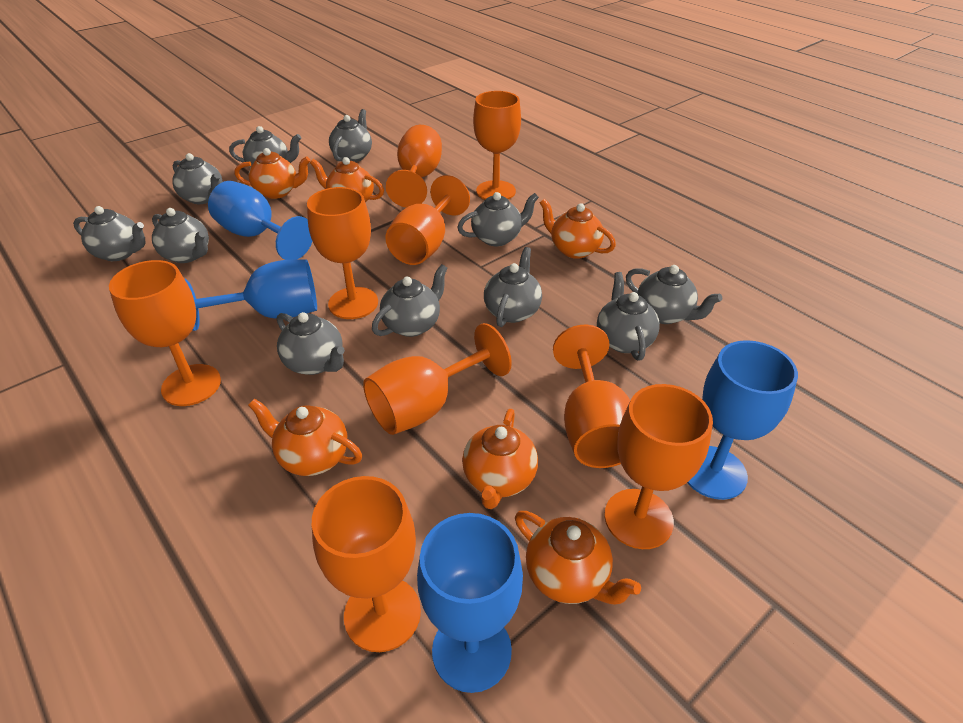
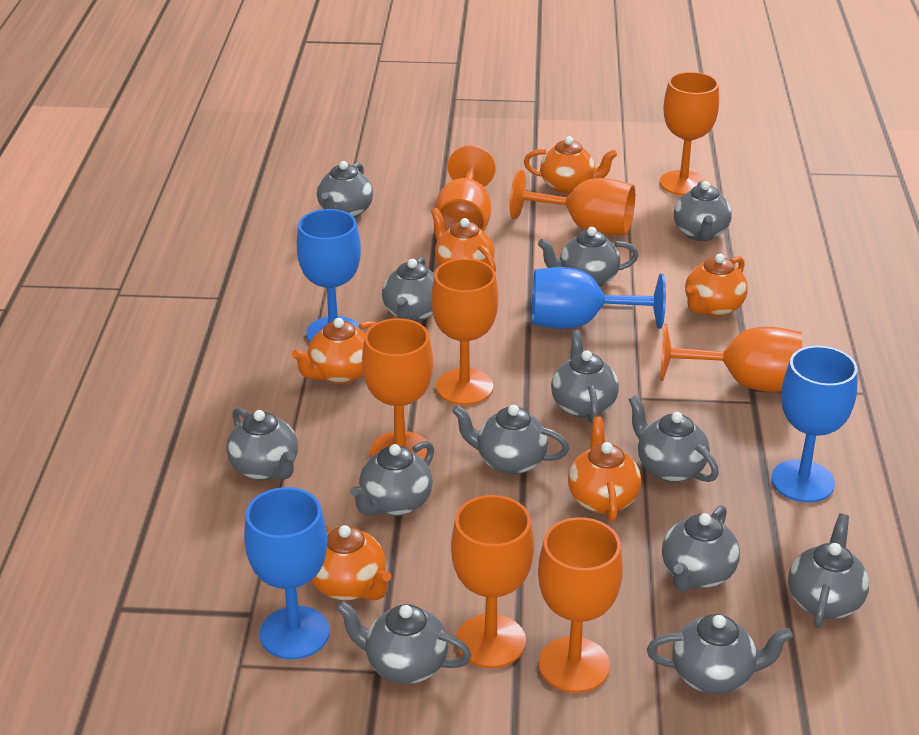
grey teapot: [73,206,145,261] [152,208,209,263] [172,153,223,204] [229,126,301,168] [277,312,345,375] [329,109,372,162] [372,264,448,337] [457,192,539,246] [484,247,542,327] [597,272,660,361] [626,265,722,324] = 11 -> [227,407,298,480] [317,161,373,218] [336,601,472,684] [350,441,434,516] [382,257,434,322] [452,405,569,475] [538,227,639,287] [551,330,619,424] [629,395,719,482] [647,614,793,694] [662,505,740,591] [674,181,732,241] [788,514,869,628] = 13
orange goblet: [109,260,221,406] [307,187,378,319] [312,476,421,652] [363,323,512,435] [385,175,470,265] [386,125,442,208] [473,91,521,200] [553,325,630,468] [604,384,713,549] = 9 -> [362,318,433,460] [431,258,498,405] [434,145,495,231] [451,495,534,668] [510,170,635,235] [538,517,623,693] [660,72,719,195] [660,324,802,392] = 8

